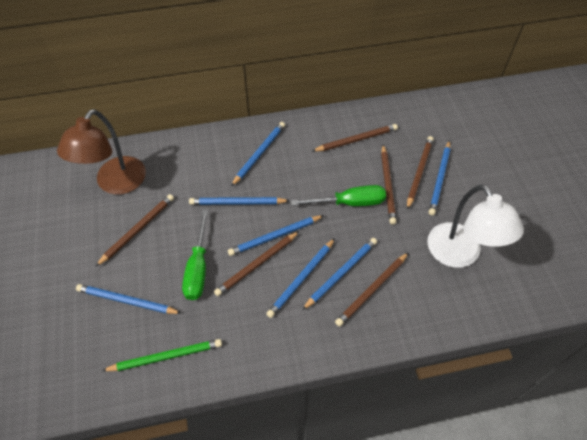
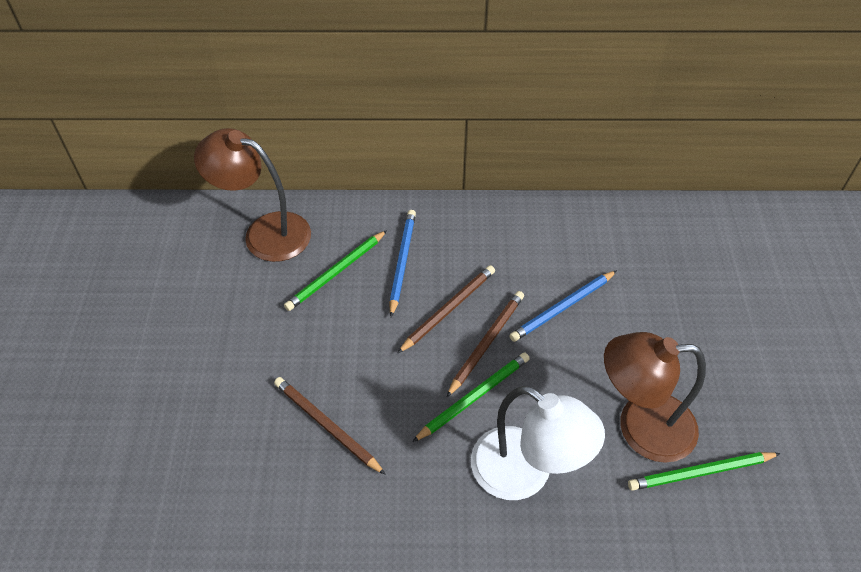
blue pencil: [76,284,182,314] [189,197,290,205] [228,215,324,256] [231,122,285,186] [266,238,335,318] [302,238,377,310] [429,140,450,216] = 7 -> [389,210,416,317] [509,270,617,342] = 2
brown lamp: [57,109,146,195] = 1 -> [194,128,311,262] [604,332,706,463] = 2
brown pencil: [95,194,174,267] [214,231,299,296] [312,124,398,152] [335,252,409,327] [381,145,396,225] [407,136,434,210] = 6 -> [274,377,386,475] [398,265,495,353] [447,291,524,397] = 3
green pencil: [102,339,222,371] = 1 -> [284,230,387,311] [412,352,530,442] [628,452,781,491] = 3
green screwdriver: [182,209,208,300] [291,185,386,206] = 2 -> none = 0

